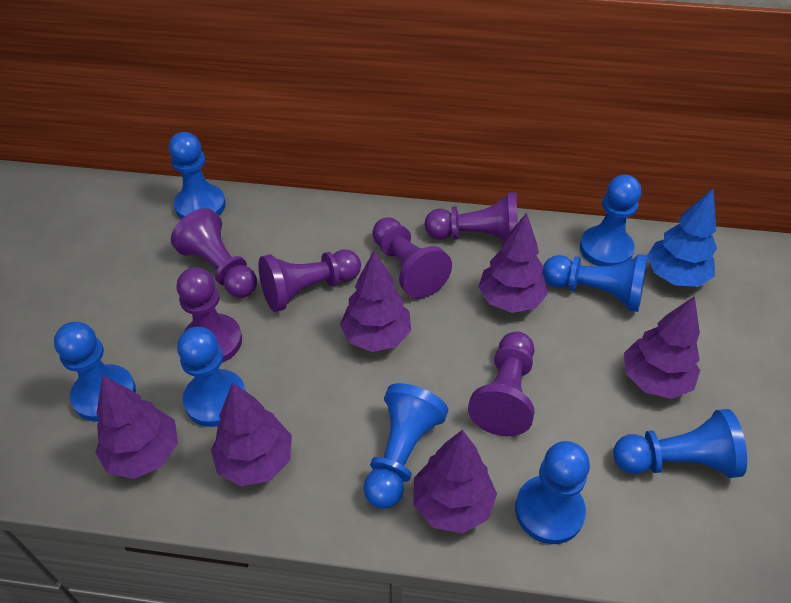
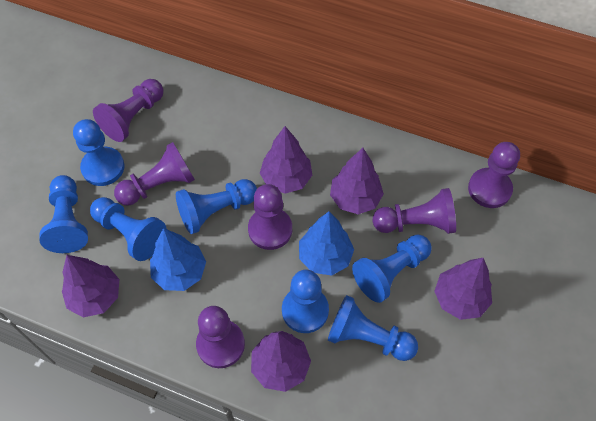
blue pawn: [54,322,136,422] [169,132,226,219] [177,327,246,427] [363,383,448,509] [515,441,590,544] [542,254,648,312] [580,175,641,266] [613,409,747,478] = 8 -> [39,175,88,253] [73,119,125,186] [90,197,166,261] [176,179,257,234] [282,270,329,333] [328,295,418,361] [352,235,432,303] = 7
blue tree: [648,189,717,287] = 1 -> [150,228,206,291] [299,212,354,276] = 2
purple tree: [95,375,178,479] [211,383,292,486] [340,251,411,352] [413,430,497,534] [478,213,548,313] [624,296,700,399] = 6 -> [62,255,119,317] [251,331,311,392] [260,126,312,194] [330,148,384,214] [434,258,492,320] = 5

